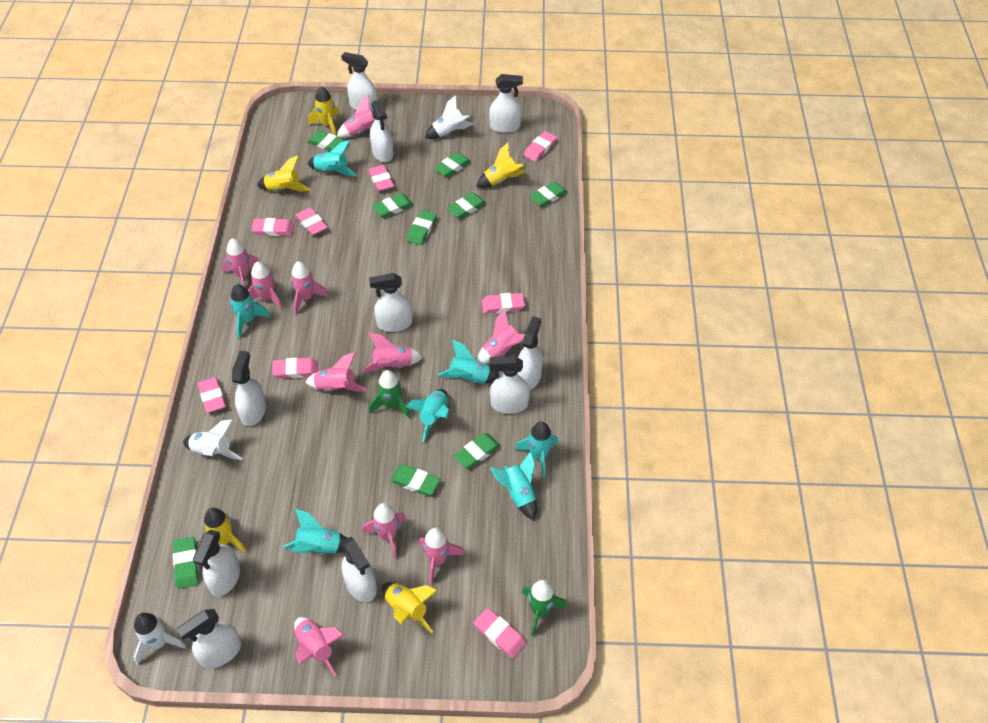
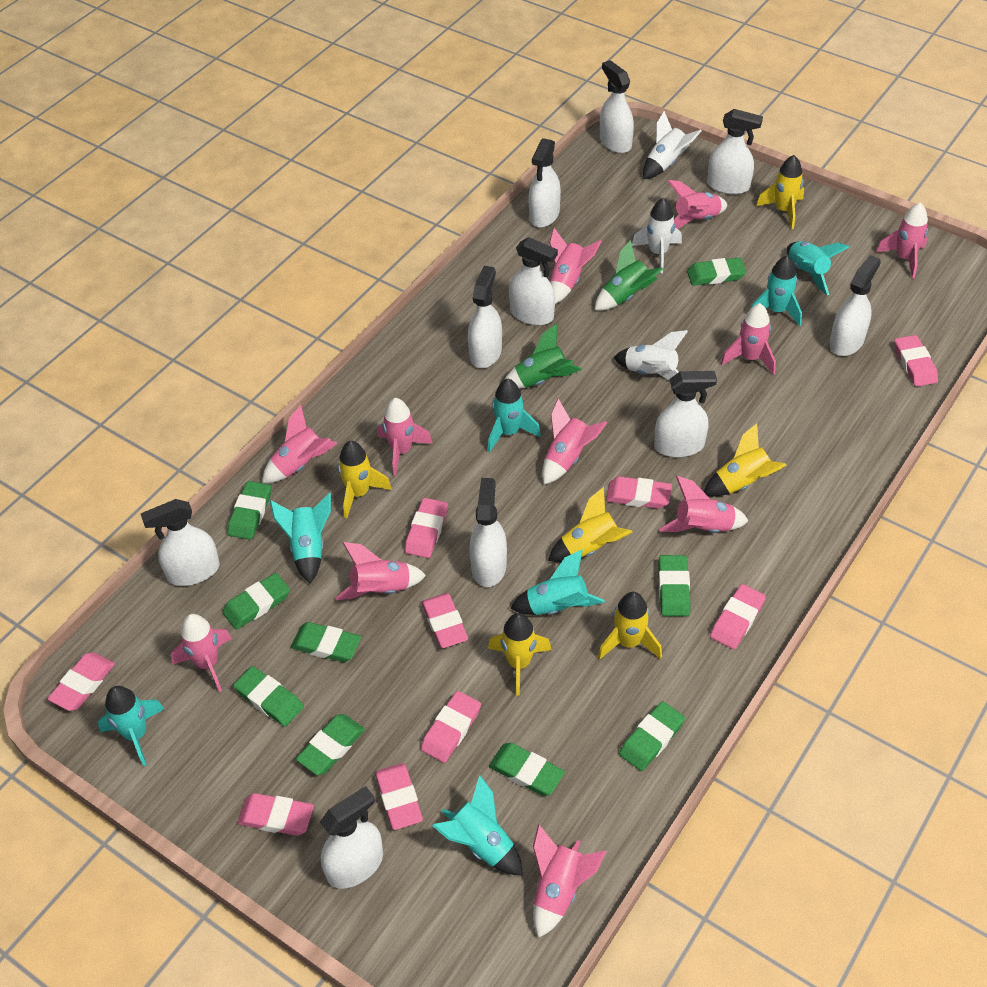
pink eraser: [198,377,226,413] [251,218,294,236] [272,358,318,379] [295,207,328,236] [368,165,394,191] [474,608,526,658] [481,293,525,314] [524,131,557,162] = 8 -> [47,653,115,711] [237,793,314,836] [375,763,423,830] [405,498,448,558] [421,593,468,648] [421,691,481,763] [606,476,672,509] [710,584,766,649] [894,335,938,387] = 9
pink rocket: [222,238,260,288] [248,261,283,310] [291,261,329,314] [294,617,344,677] [306,353,367,392] [337,94,387,138] [362,332,423,372] [363,503,406,559] [419,528,464,585] [477,309,525,364] = 10 -> [171,614,232,692] [262,405,337,483] [335,542,426,600] [378,398,433,476] [533,824,606,938] [542,399,607,485] [549,228,602,304] [659,476,748,533] [668,180,727,229] [721,303,776,375] [876,202,928,279] = 11
yellow rocket: [198,508,246,553] [257,155,310,192] [308,86,339,135] [382,582,438,633] [476,143,526,188] = 5 -> [338,441,392,519] [488,613,552,695] [548,487,633,562] [598,592,662,660] [704,423,786,497] [756,155,804,229] = 6

